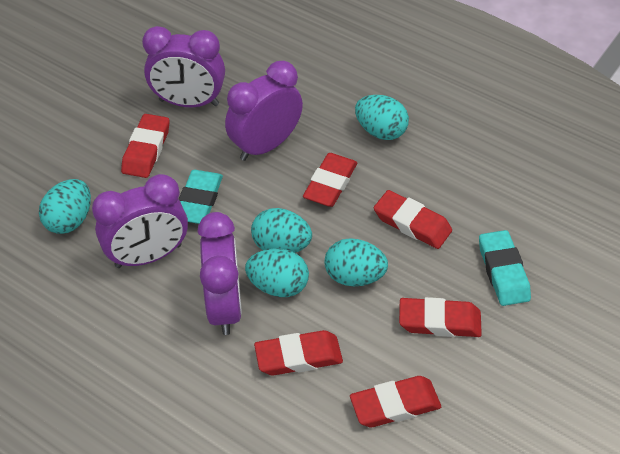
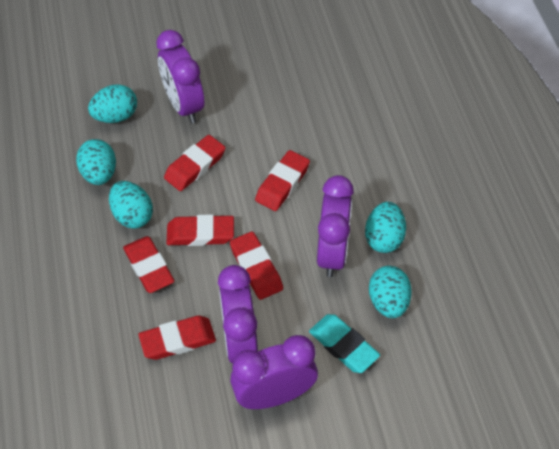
turquoise eraser: [179,170,223,224] [479,230,531,306] = 2 -> [309,314,380,373] = 1

